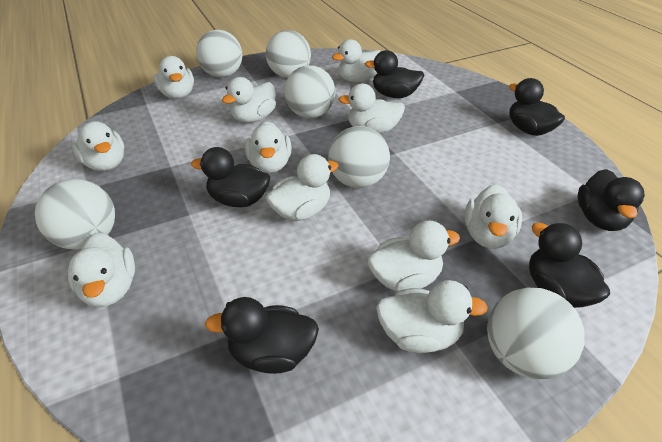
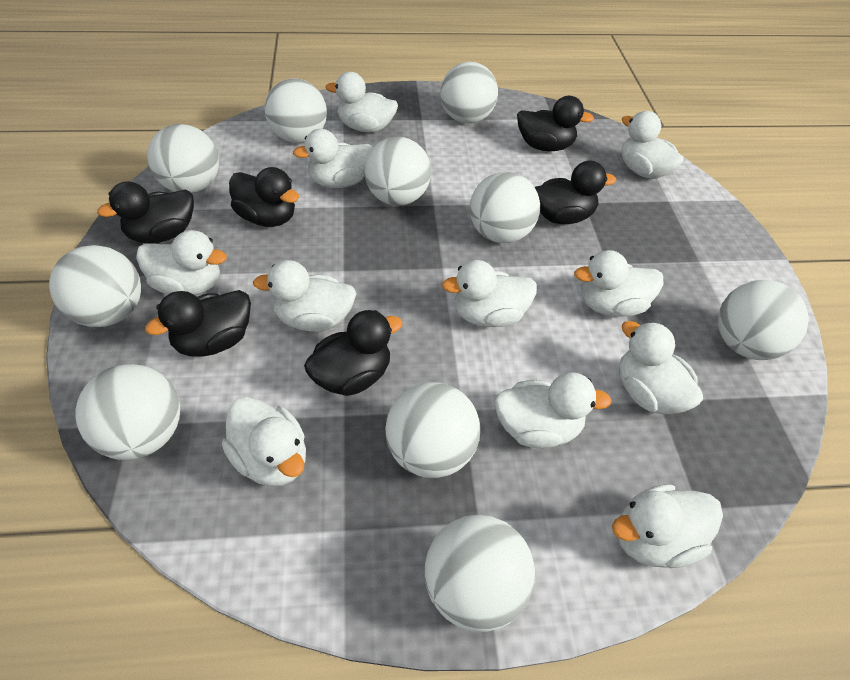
white ball: [35,179,115,250] [196,30,242,77] [266,30,311,78] [284,65,335,118] [328,126,390,188] [487,287,585,379] = 6 -> [49,245,141,327] [76,364,180,460] [147,124,219,193] [264,78,327,143] [364,136,431,206] [385,382,480,478] [424,515,535,632] [440,62,498,123] [470,172,540,243] [718,280,809,360] = 10

